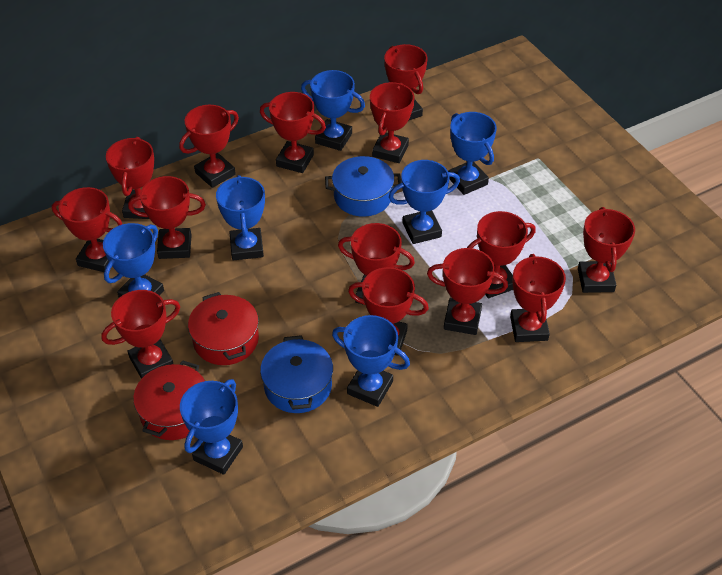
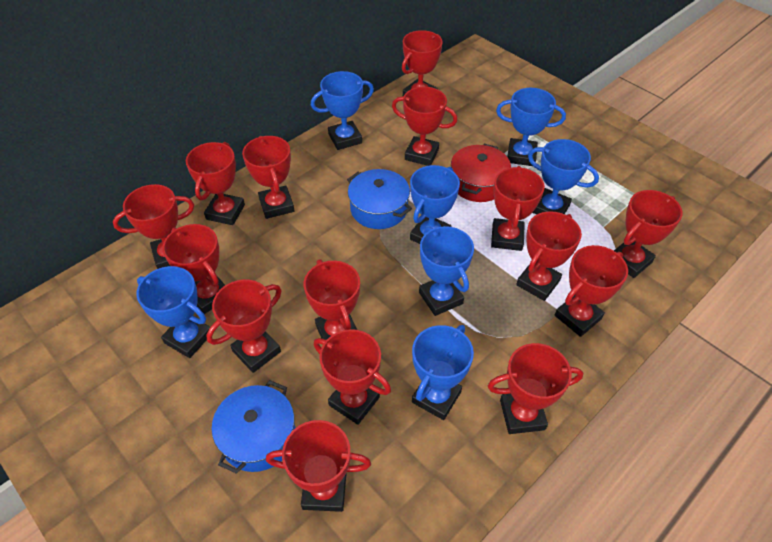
red pot: [133,360,205,440] [188,292,259,365] = 2 -> [451,144,511,202] = 1
red trophy: [52,187,122,272] [101,290,181,379] [106,137,154,219] [128,176,206,259] [179,105,239,188] [260,92,326,173] [338,223,415,305] [348,267,429,356] [370,82,414,163] [384,44,428,121] [427,248,508,335] [467,211,536,298] [510,254,566,342] [578,207,635,293] = 14 -> [113,184,194,269] [162,224,225,314] [186,142,245,225] [206,280,281,373] [242,136,294,219] [266,420,371,512] [304,259,360,340] [314,329,391,425] [392,87,457,166] [402,30,443,96] [488,343,583,434] [491,166,545,251] [516,211,582,301] [555,245,628,337] [614,190,683,278] = 15

